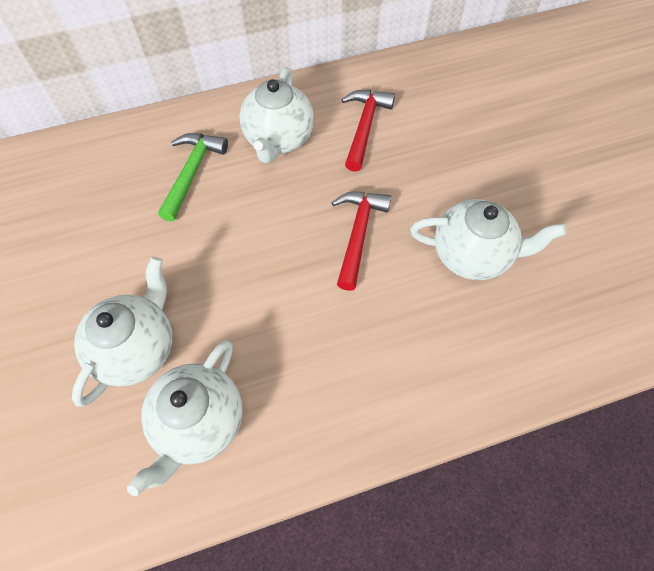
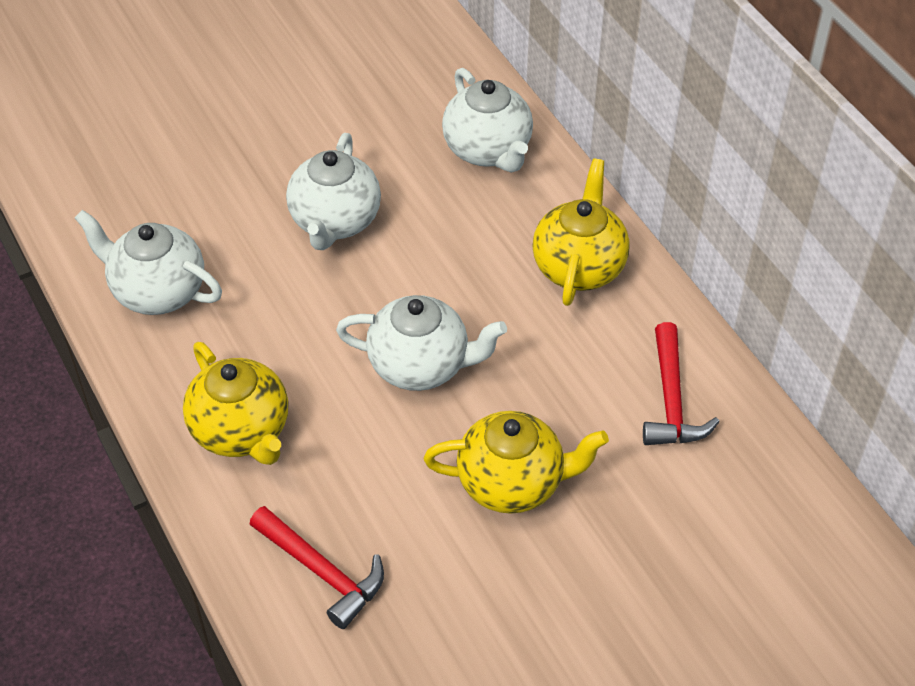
green hammer: [158,133,228,222] = 1 -> none = 0
yellow teapot: none = 0 -> [183,342,288,465] [424,411,609,514] [532,159,630,306] = 3

